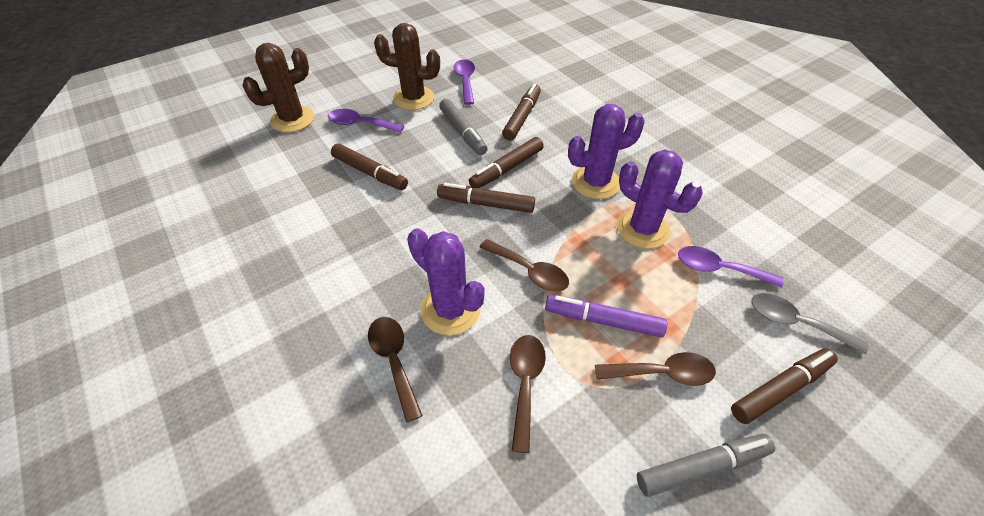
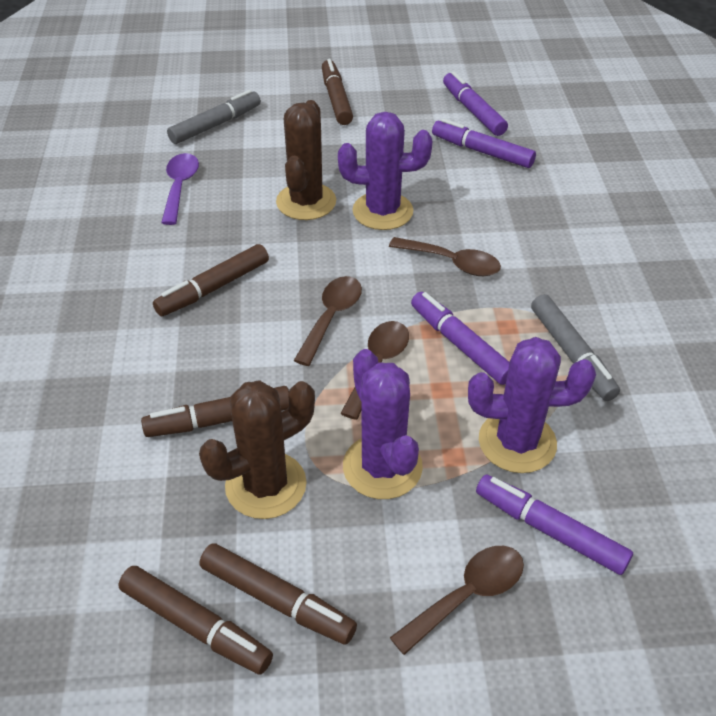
grey spoon: [751,293,868,355] = 1 -> none = 0
purple marker: [545,295,667,338] = 1 -> [411,292,509,385] [432,119,536,168] [443,71,508,136] [476,474,633,575] = 4
purple spoon: [328,109,404,133] [454,59,475,105] [678,246,783,288] = 3 -> [161,153,199,225] = 1

